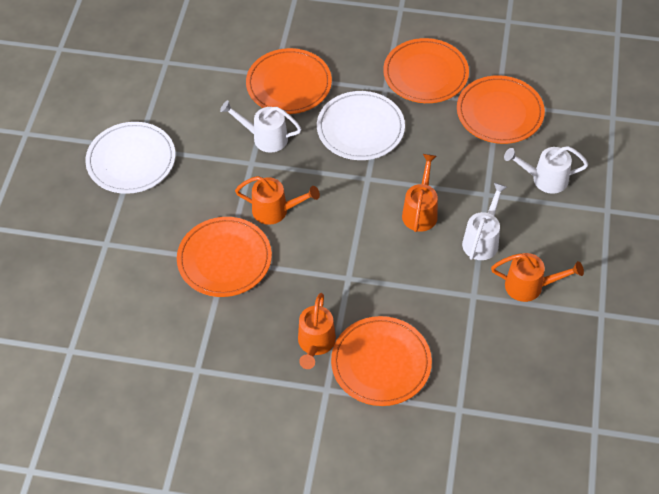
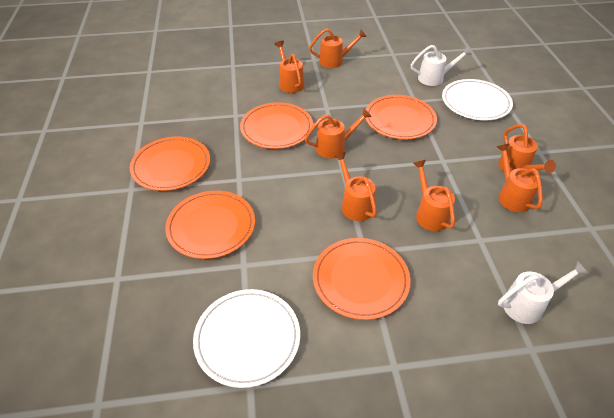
orange watering can: [235,176,320,225] [298,293,336,369] [402,154,438,232] [491,253,584,302] = 4 -> [275,41,304,93] [305,109,372,158] [309,28,367,68] [334,152,377,221] [413,160,455,231] [496,143,543,212] [498,124,556,173] = 7
white watering can: [220,100,302,153] [462,183,507,260] [504,146,588,194] = 3 -> [411,45,471,86] [498,261,589,324] = 2

